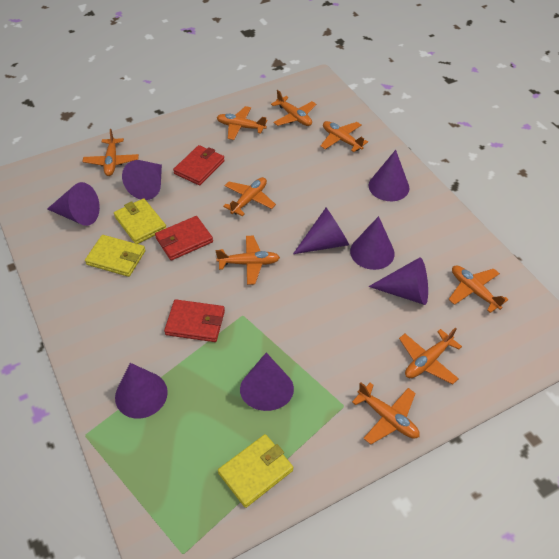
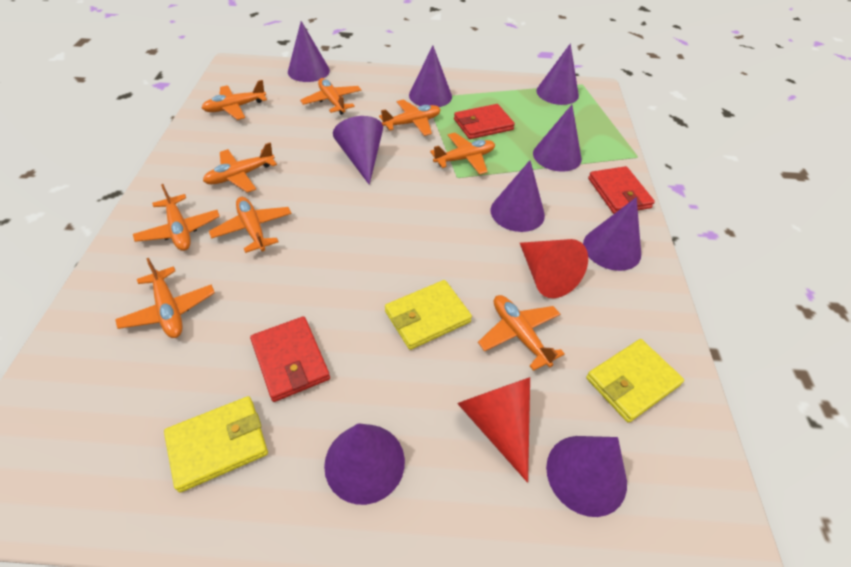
purple cone: [47,182,100,226] [115,363,168,419] [122,160,162,200] [240,353,294,411] [293,208,349,254] [350,216,395,270] [368,257,428,305] [369,150,409,201] = 8 -> [288,21,330,82] [324,423,405,505] [333,116,383,185] [409,46,452,107] [491,160,545,232] [533,105,582,172] [536,43,579,105] [546,436,627,517] [583,197,641,271] = 9
red cone: none = 0 -> [457,377,530,483] [520,239,588,298] = 2

